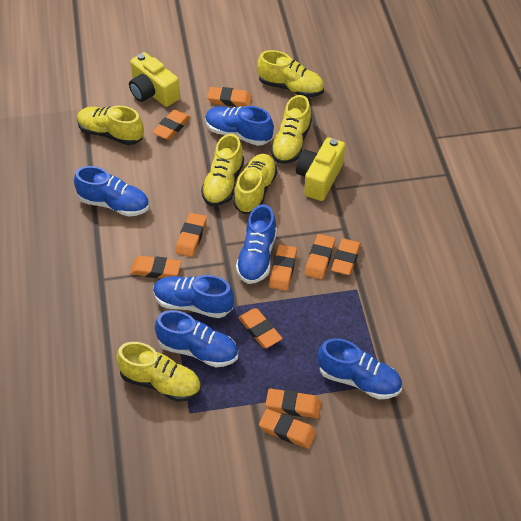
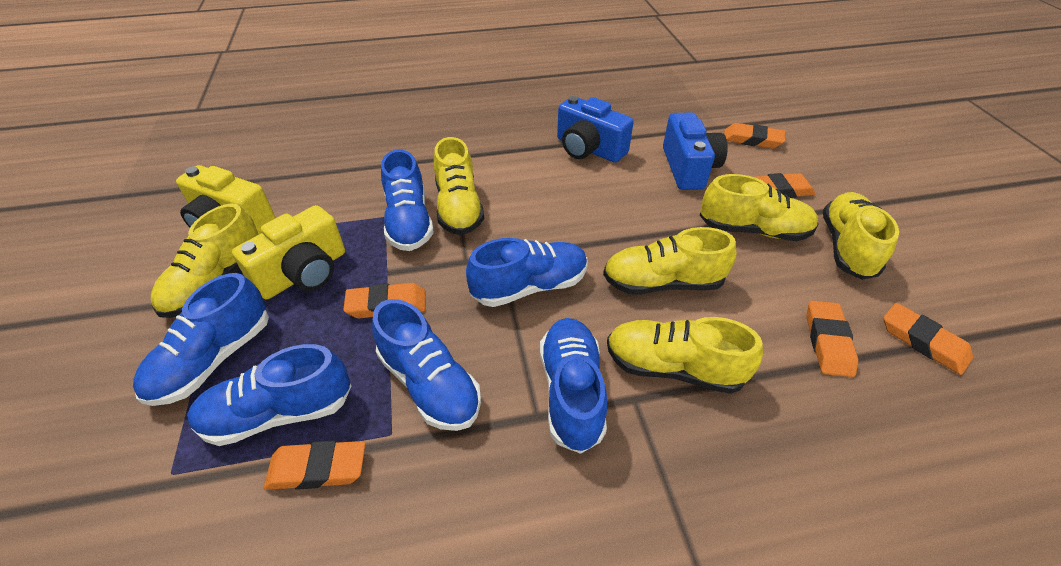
blue camera: none = 0 -> [557,96,634,163] [663,112,728,190] = 2
orange eraser: [130,256,181,278] [152,110,190,140] [175,213,207,257] [207,87,252,107] [238,308,283,348] [259,409,317,449] [265,388,322,418] [269,245,297,291] [305,234,335,279] [331,238,361,275] = 10 -> [264,441,365,490] [343,283,426,318] [724,123,785,148] [755,173,815,198] [806,301,858,377] [883,303,973,375] = 6

